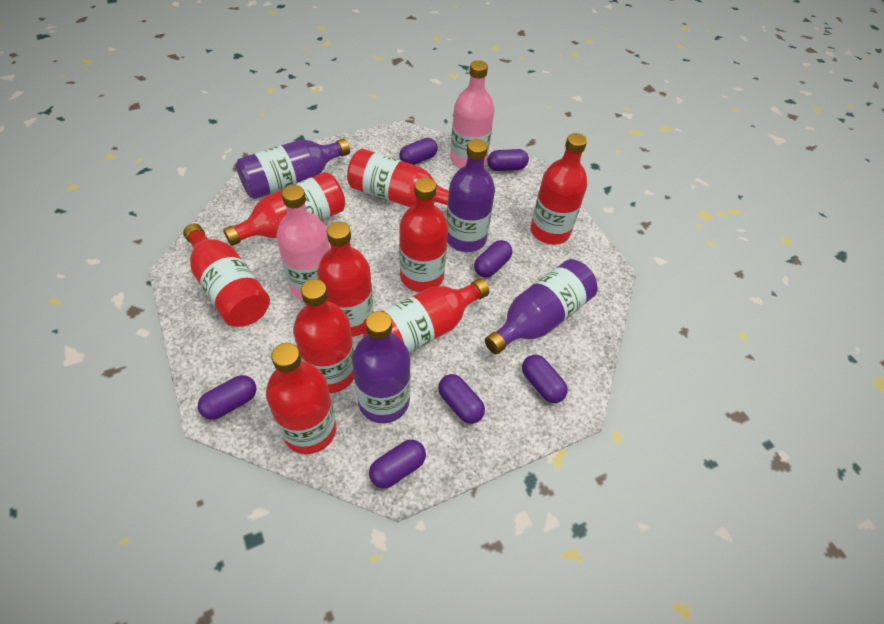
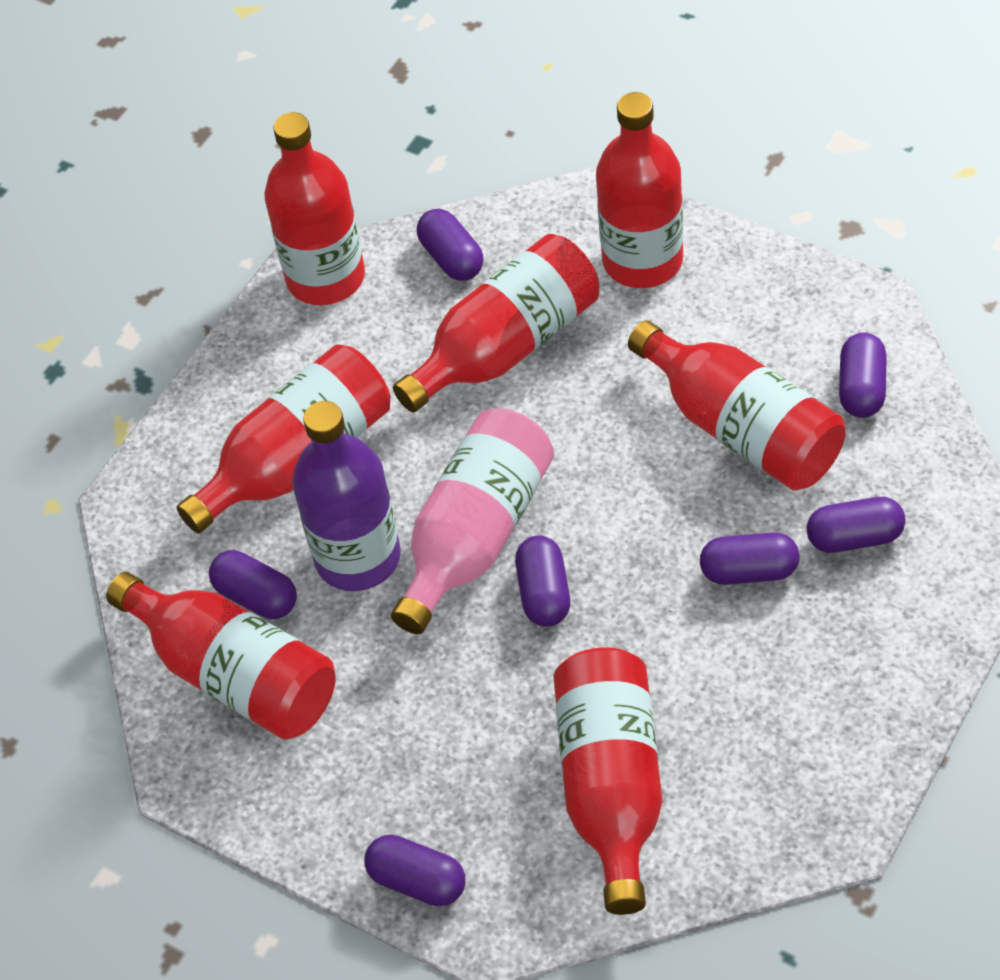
pink bottle: [276,185,330,300] [450,60,494,169] = 2 -> [391,408,554,634] = 1
purple bottle: [236,139,350,199] [352,311,410,423] [446,139,495,252] [485,259,598,354] = 4 -> [292,401,401,591] = 1
red bottle: [183,224,270,327] [223,172,345,246] [266,343,336,454] [293,279,354,393] [318,222,373,337] [347,149,449,207] [362,278,489,353] [399,178,448,292] [530,133,587,245] = 9 -> [106,572,336,740] [177,344,390,533] [264,112,365,305] [393,234,599,412] [553,647,662,915] [596,92,683,288] [628,320,846,491] = 7

